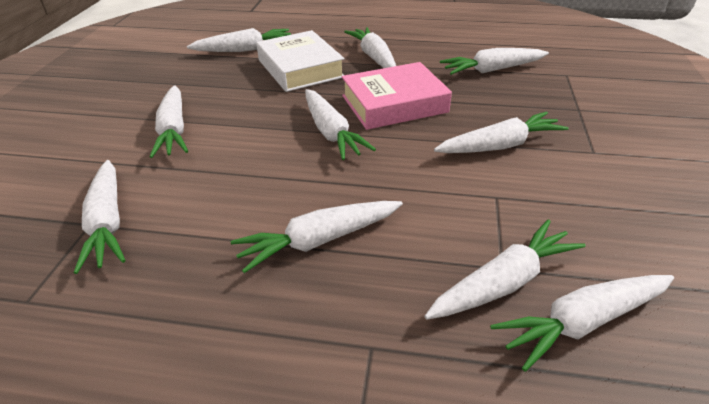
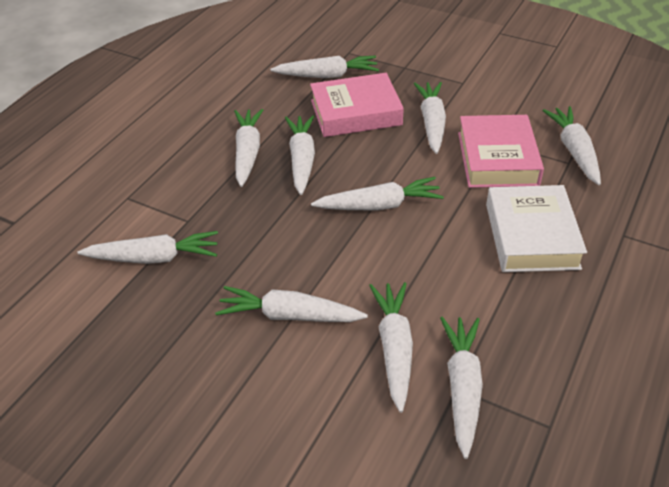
pink book: [342,62,452,130] = 1 -> [310,73,404,137] [458,115,544,188] = 2

